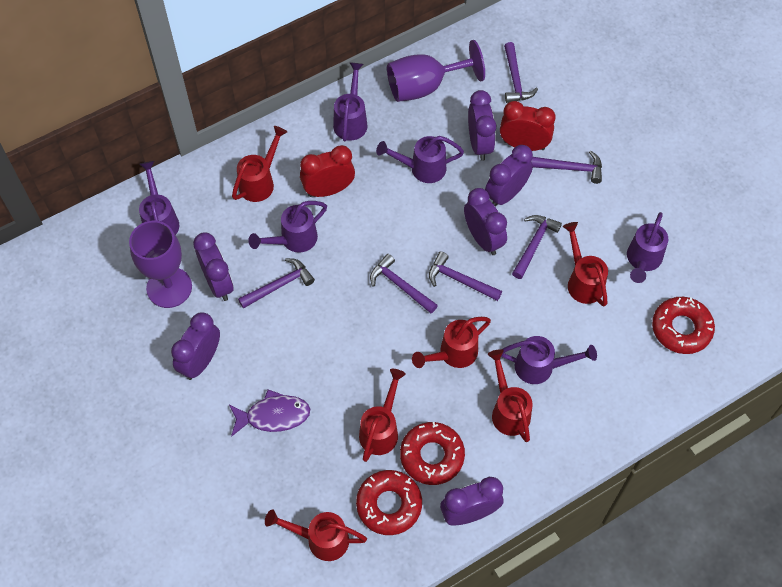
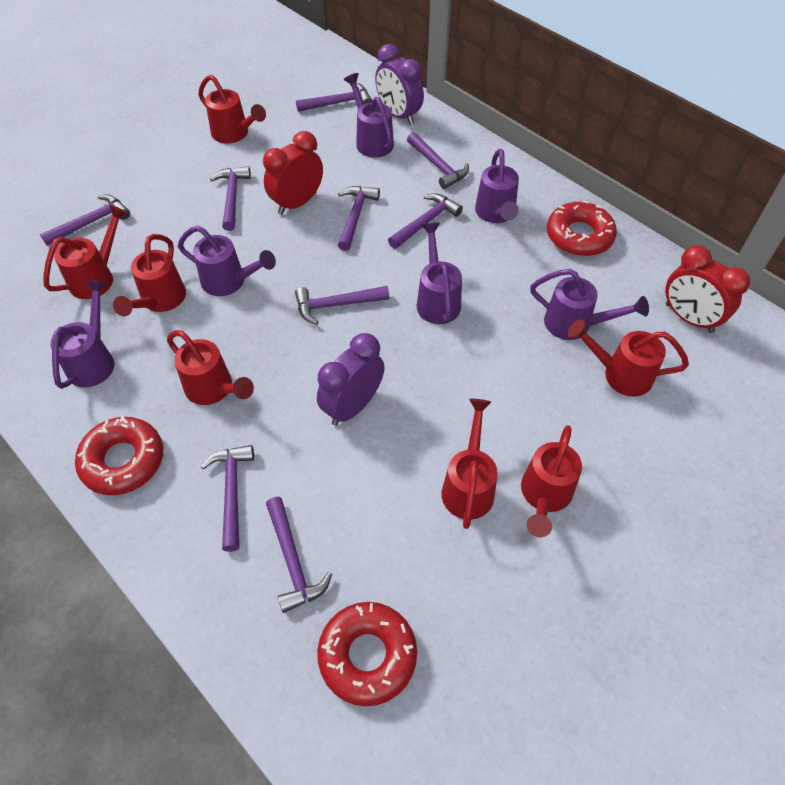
purple clock: [171,312,220,380] [193,233,233,301] [440,477,503,525] [464,188,507,255] [468,90,496,161] [485,145,533,207] = 6 -> [317,333,385,426] [375,44,424,125] = 2
purple fish: [229,390,310,437] = 1 -> none = 0
purple goblet: [129,221,192,308] [387,40,485,102] = 2 -> none = 0
purple hammer: [238,258,315,309] [370,254,438,313] [429,251,502,301] [504,42,538,103] [512,215,562,279] [531,151,602,184] = 6 -> [40,195,130,246] [201,445,254,552] [210,166,251,231] [266,497,332,613] [295,286,390,325] [296,83,372,112] [338,186,380,251] [388,194,463,249] [407,132,469,189] = 9
red watering can: [232,126,287,202] [265,509,367,561] [359,369,406,462] [412,317,491,368] [488,349,533,442] [563,222,608,307] = 6 -> [43,205,128,299] [113,234,186,316] [167,330,254,405] [198,75,266,144] [442,399,498,529] [521,425,582,537] [568,320,689,396] = 7

